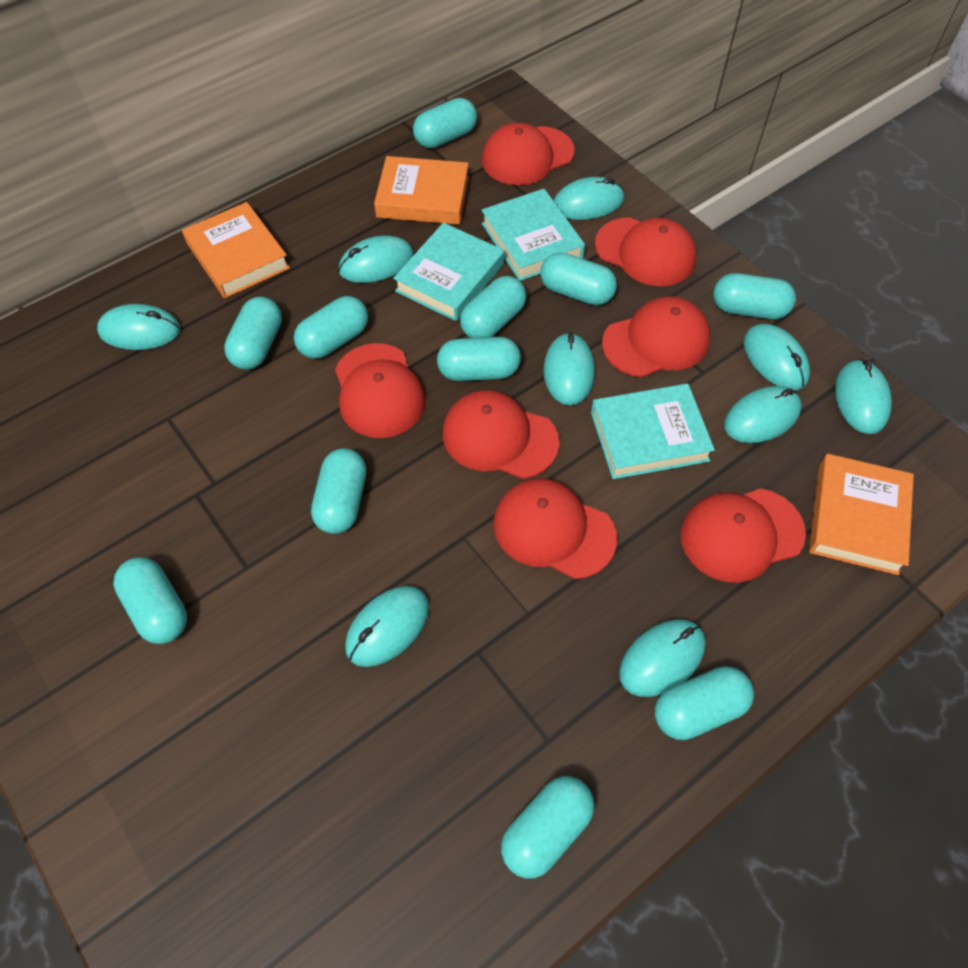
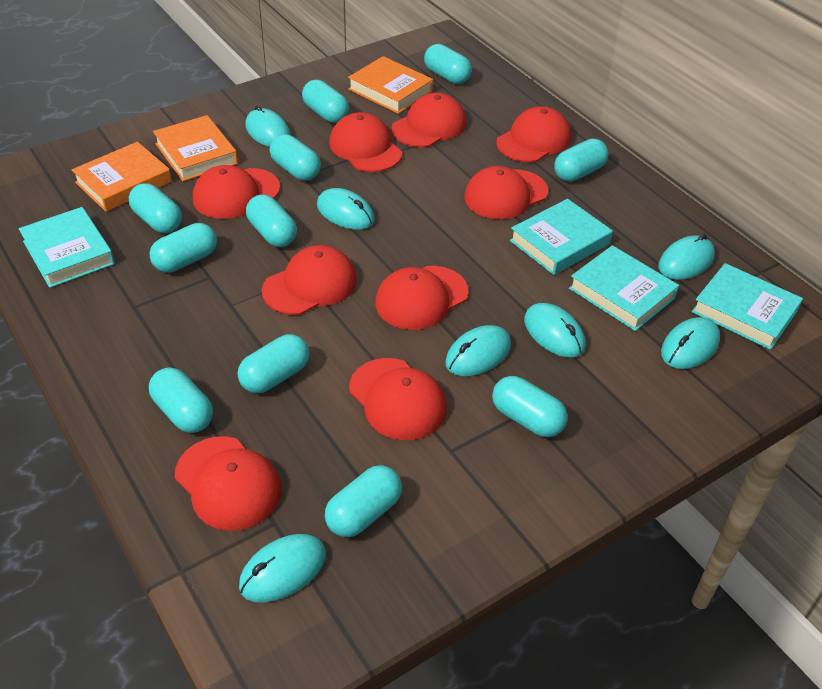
red cap: [335,343,426,438] [443,390,559,479] [482,123,575,185] [493,478,617,579] [595,217,697,286] [602,297,711,377] [681,488,806,583] = 7 -> [175,436,281,531] [193,165,280,219] [262,245,357,315] [329,112,402,172] [349,358,447,440] [375,266,469,330] [391,93,467,147] [464,166,548,219] [496,106,571,162] = 9
turquoise book: [393,223,504,321] [482,189,585,281] [591,384,715,479] = 3 -> [19,207,115,288] [510,199,613,275] [569,245,679,331] [692,263,803,350] = 4
turquoise mouse: [97,304,180,350] [338,236,414,283] [345,586,429,667] [543,332,595,405] [554,177,624,220] [619,619,706,697] [724,386,802,443] [744,323,810,390] [835,359,892,434] = 9 -> [239,534,326,602] [246,105,291,147] [317,188,375,230] [445,325,511,376] [524,303,586,358] [658,234,715,280] [661,317,720,369] = 7

